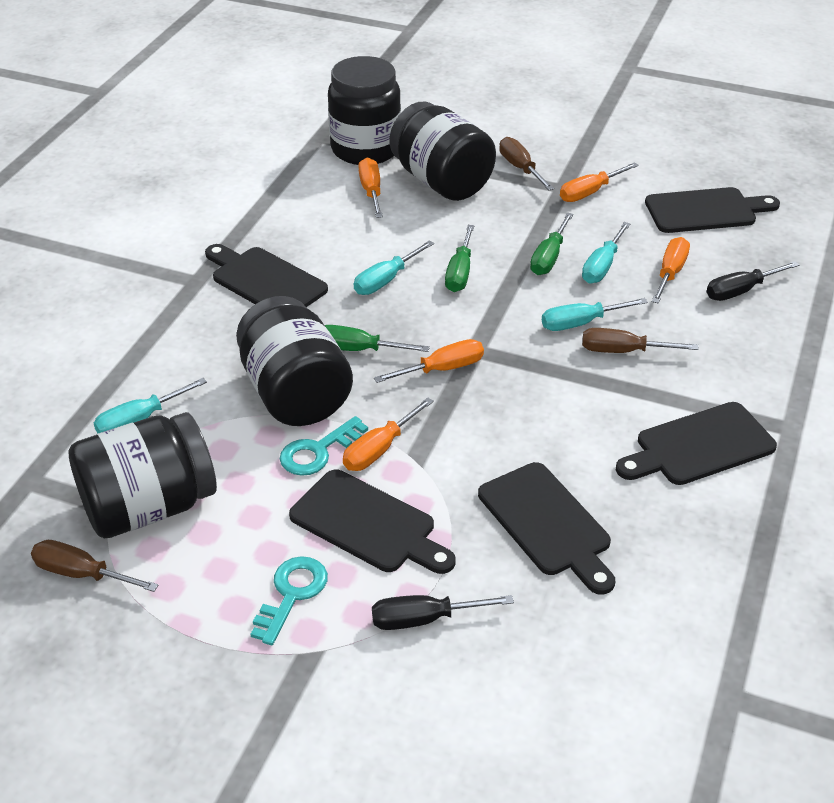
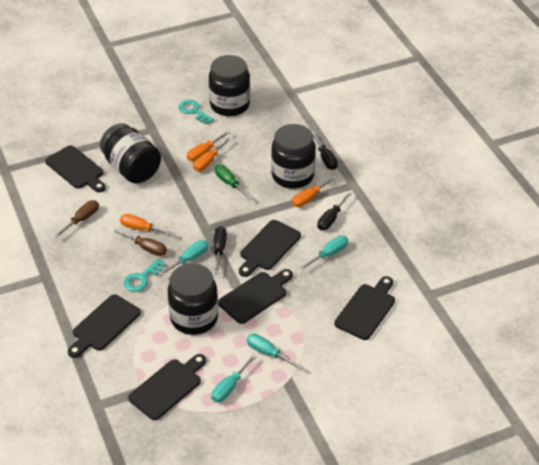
black cutting board: [205,244,328,307] [289,470,456,574] [478,462,615,595] [616,402,777,485] [645,187,780,233] = 5 -> [45,145,106,192] [68,294,141,358] [128,354,206,420] [218,269,293,324] [239,220,301,277] [334,276,395,340] = 6
black screwdriver: [372,595,514,630] [707,261,799,301] = 2 -> [214,226,227,274] [312,132,338,170] [317,192,352,230] = 3
brown screwdriver: [31,540,158,592] [499,137,554,190] [582,328,699,353] = 3 -> [54,200,99,238] [113,229,167,256] = 2
green screwdriver: [325,325,430,352] [445,225,474,292] [530,213,573,275] = 3 -> [215,165,253,200] = 1
orange screwdriver: [343,397,434,471] [358,158,383,218] [374,339,484,383] [560,162,639,202] [652,237,690,304] = 5 -> [120,214,176,236] [187,131,230,161] [193,137,231,171] [292,176,337,207] = 4

